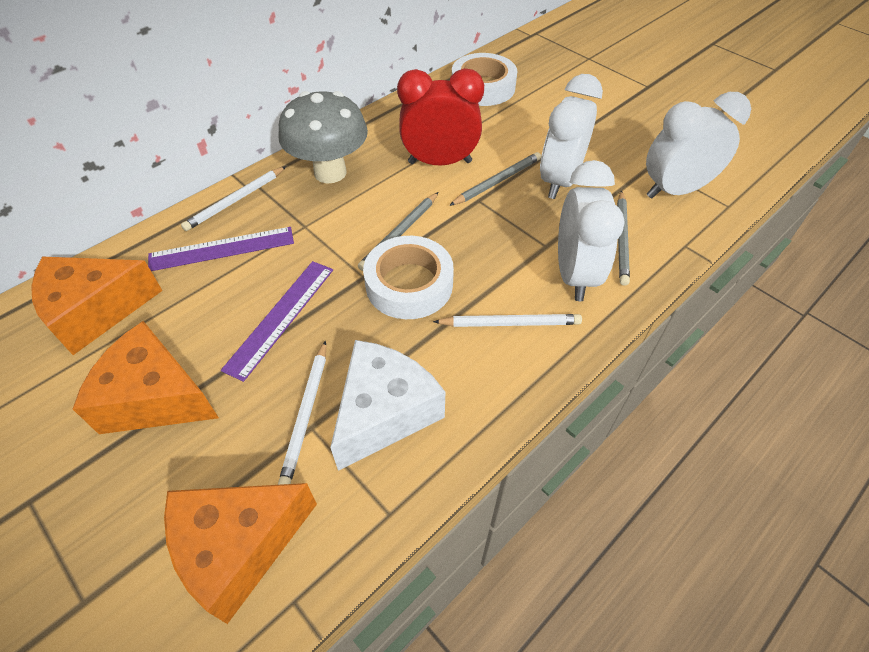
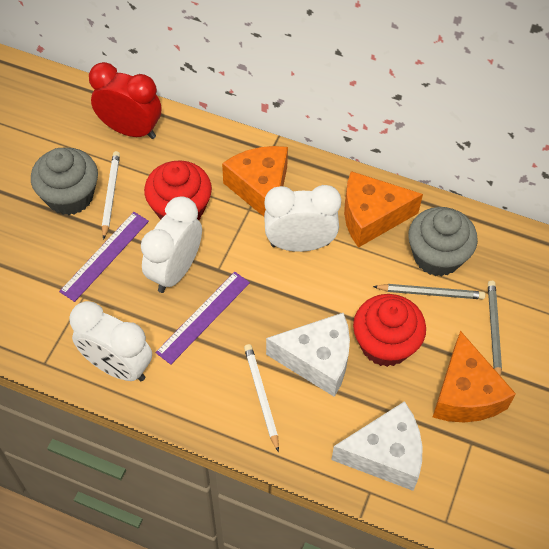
grey cupcake: none = 0 -> [31,148,98,215] [408,207,478,276] = 2
grey mushroom: [278,91,368,183] = 1 -> none = 0
grey pencil: [358,192,439,271] [449,152,541,206] [617,190,630,286] = 3 -> [373,284,485,299] [488,281,502,376] = 2
red cupcake: none = 0 -> [144,160,212,220] [353,294,426,367] = 2
white cheese: [330,340,445,471] = 1 -> [266,313,350,397] [331,401,422,491] = 2
white pencil: [181,166,286,231] [278,341,326,485] [433,314,582,327] = 3 -> [102,151,120,240] [244,344,279,452] = 2
white tape: [363,236,454,319] [452,53,517,106] = 2 -> none = 0

